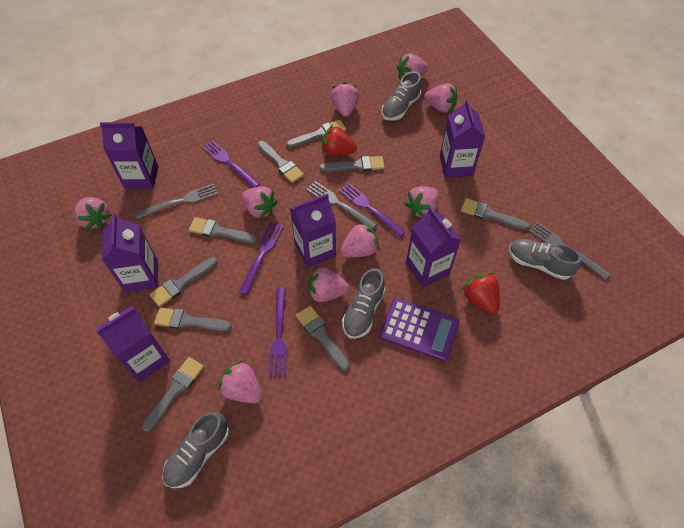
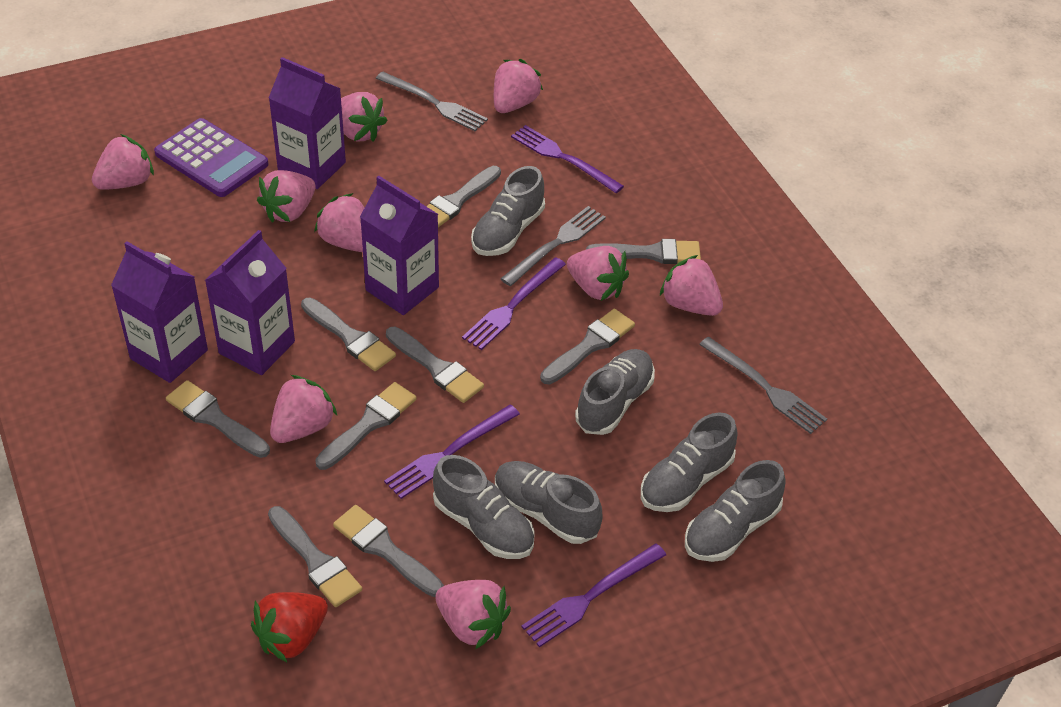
grey shoe: [162,412,229,488] [342,268,385,339] [381,71,421,121] [509,239,581,280] = 4 -> [433,455,535,559] [471,166,545,256] [495,461,603,544] [575,349,655,435] [641,412,738,512] [685,460,786,562] = 6
purple carton: [96,306,170,382] [100,122,158,189] [102,214,158,293] [290,193,336,268] [406,207,461,287] [440,99,485,178] = 6 -> [111,241,208,383] [205,230,295,375] [269,57,346,189] [360,176,439,315] = 4
red strawberry: [322,125,357,157] [462,272,500,314] = 2 -> [251,592,328,662] = 1

